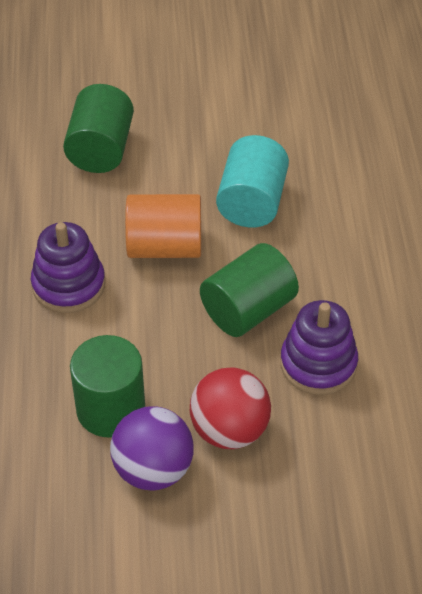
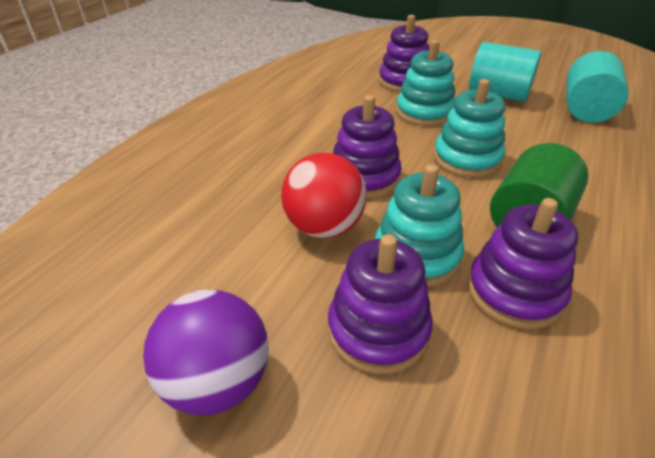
green cylinder: [63,84,134,173] [70,335,145,438] [200,243,299,337] = 3 -> [490,143,589,227] = 1
orange cylinder: [125,194,201,258] = 1 -> none = 0
purple stacking toy: [31,222,105,313] [280,300,358,395] = 2 -> [328,234,433,374] [333,95,402,199] [379,15,429,92] [468,198,578,329] = 4
turquoise cylinder: [216,135,289,228] = 1 -> [469,42,541,102] [566,51,629,123] = 2
turquoise stacking toy: none = 0 -> [375,164,464,287] [396,40,455,126] [433,79,505,178] = 3

